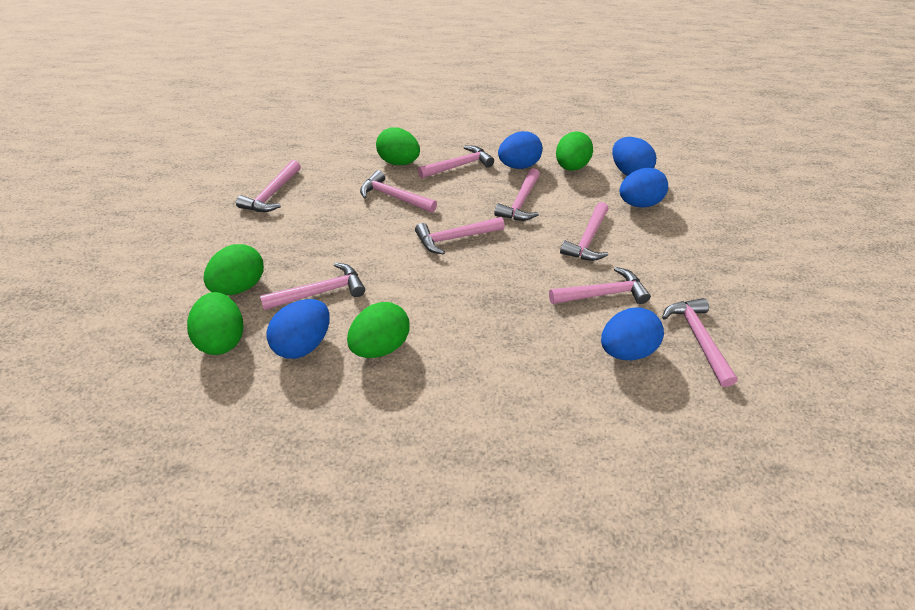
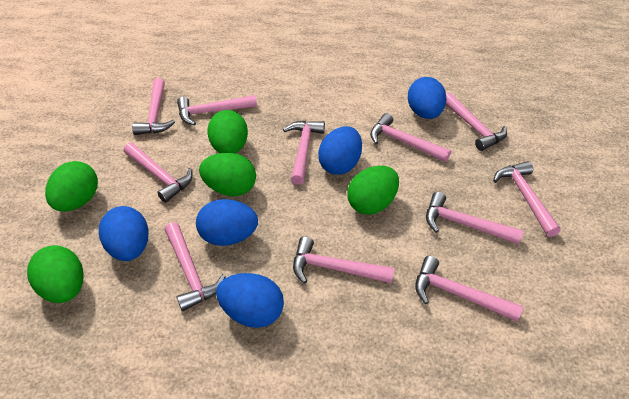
pink hammer: [236,160,301,212] [260,263,365,310] [360,170,437,213] [415,217,505,255] [418,146,494,179] [494,168,540,221] [549,267,651,304] [560,202,608,261] [662,298,738,387] = 9 -> [124,143,193,203] [132,78,175,135] [165,222,226,311] [177,95,257,125] [283,121,325,185] [293,236,394,284] [370,113,451,162] [415,256,523,321] [426,192,523,244] [446,92,507,151] [493,161,561,237] = 11

